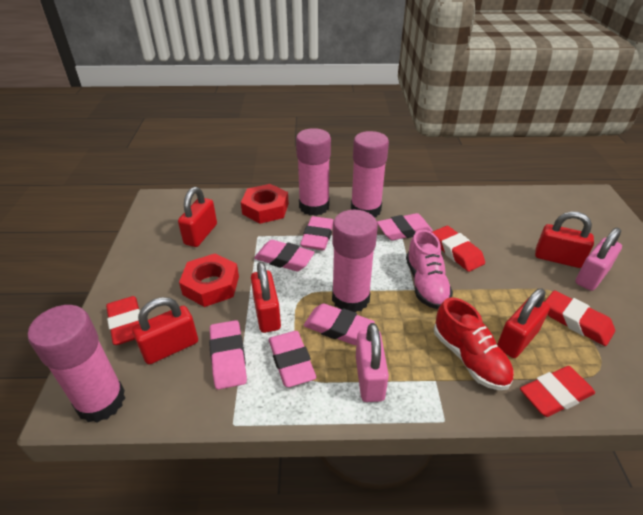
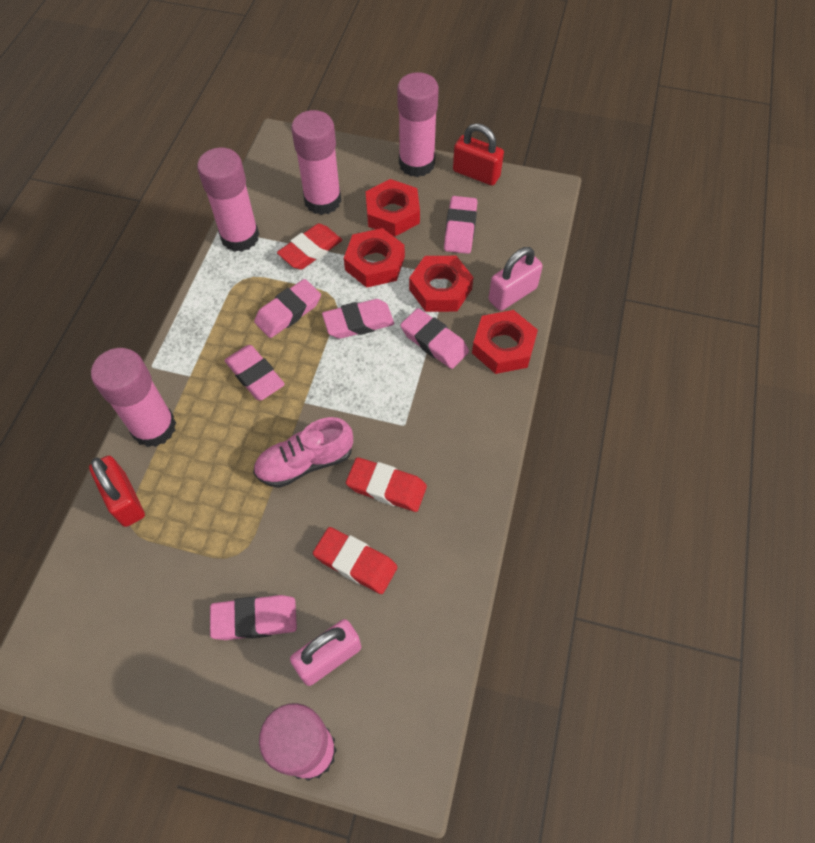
pink glue stick: [28,305,125,423] [296,128,331,216] [332,210,378,312] [351,131,389,217] = 4 -> [91,348,176,447] [197,147,259,252] [259,703,337,781] [291,110,341,215] [397,72,439,177] = 5
red eraser: [106,296,140,345] [432,226,485,272] [520,366,595,417] [545,290,615,346] = 4 -> [277,223,342,269] [313,527,397,594] [346,457,427,512] = 3
red nut: [179,253,239,307] [241,184,289,224] = 2 -> [344,228,405,288] [366,179,420,236] [409,256,473,312] [472,310,538,374] = 4
red padlock: [132,297,198,364] [178,187,217,247] [251,262,281,333] [497,288,550,358] [535,211,594,268] = 5 -> [89,456,145,527] [453,123,504,186] = 2
red shoe: [434,297,514,390] = 1 -> none = 0

